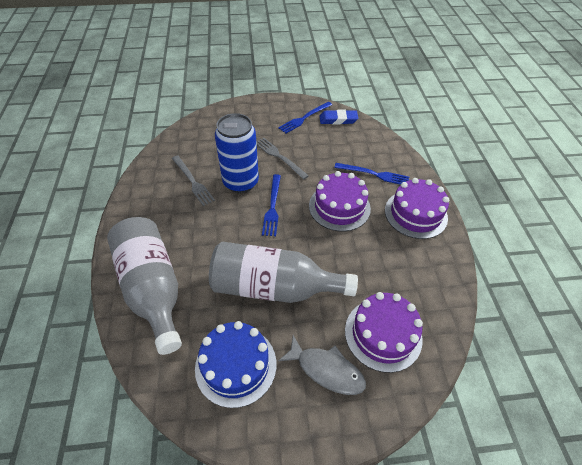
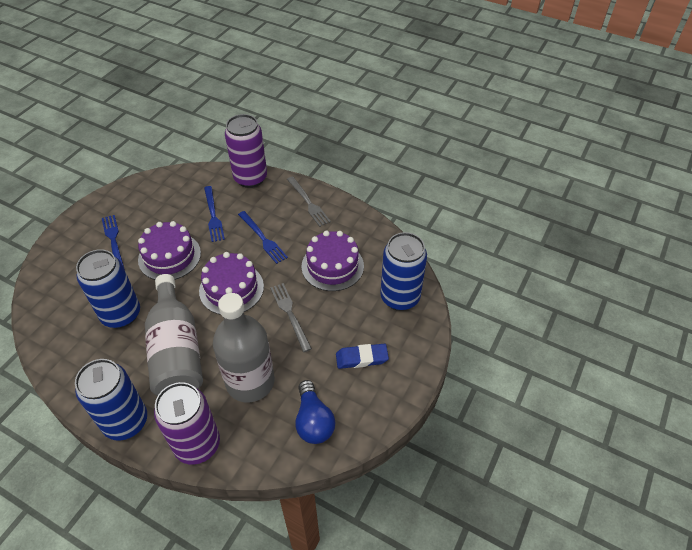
blue cake: [195,321,277,408] = 1 -> none = 0
blue can: [215,113,259,193] = 1 -> [75,359,147,441] [76,249,140,328] [380,232,427,311] = 3
blue light bulb: none = 0 -> [295,380,335,444] = 1
grey fish: [278,335,366,395] = 1 -> none = 0
purple can: none = 0 -> [154,382,220,465] [225,114,267,188] = 2

